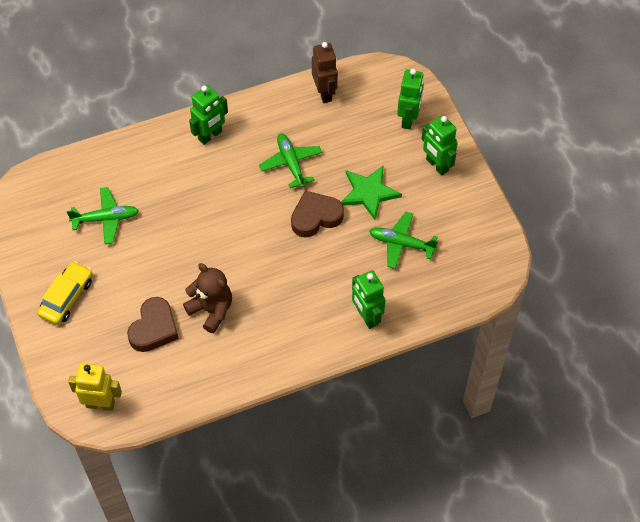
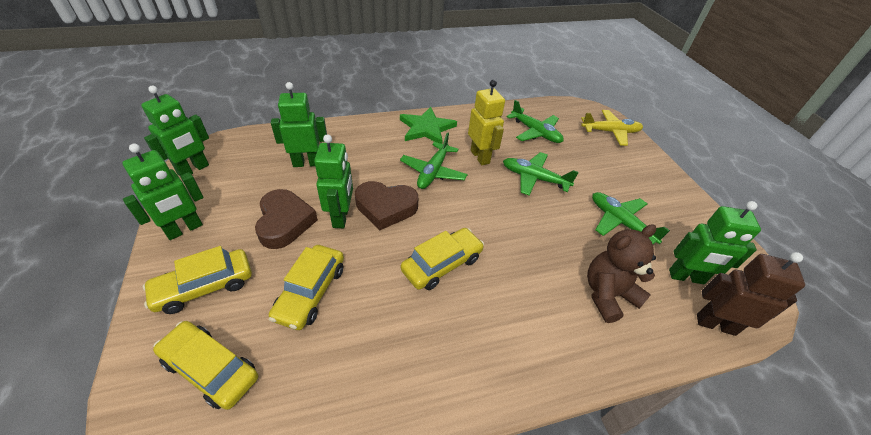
green plane: [67,187,139,244] [259,133,322,188] [369,212,438,269] = 3 -> [400,132,468,189] [503,152,579,195] [507,100,564,143] [592,192,670,244] = 4
green robot: [189,85,228,145] [352,270,385,329] [397,69,424,129] [422,115,458,175] = 4 -> [122,144,204,240] [141,86,209,176] [271,82,327,167] [314,134,353,228] [669,201,761,284] = 5
yellow car: [37,261,92,325] = 1 -> [143,246,252,314] [153,321,258,410] [269,245,344,330] [401,228,484,290] = 4
yellow plane: none = 0 -> [581,110,643,146] = 1

